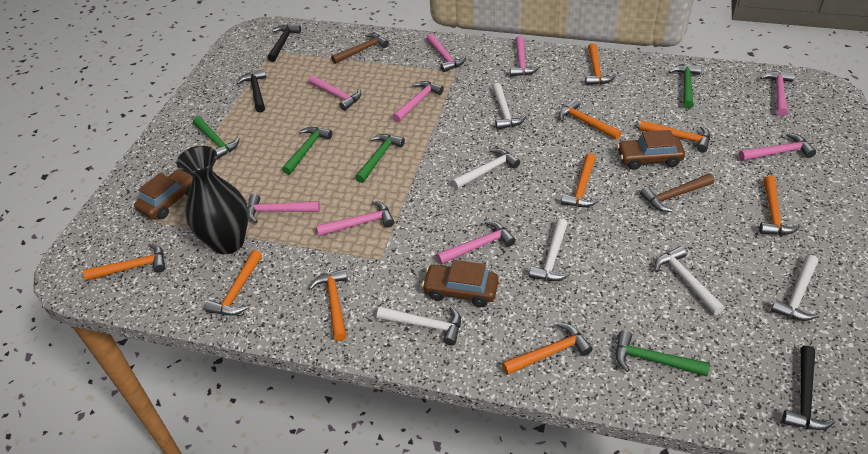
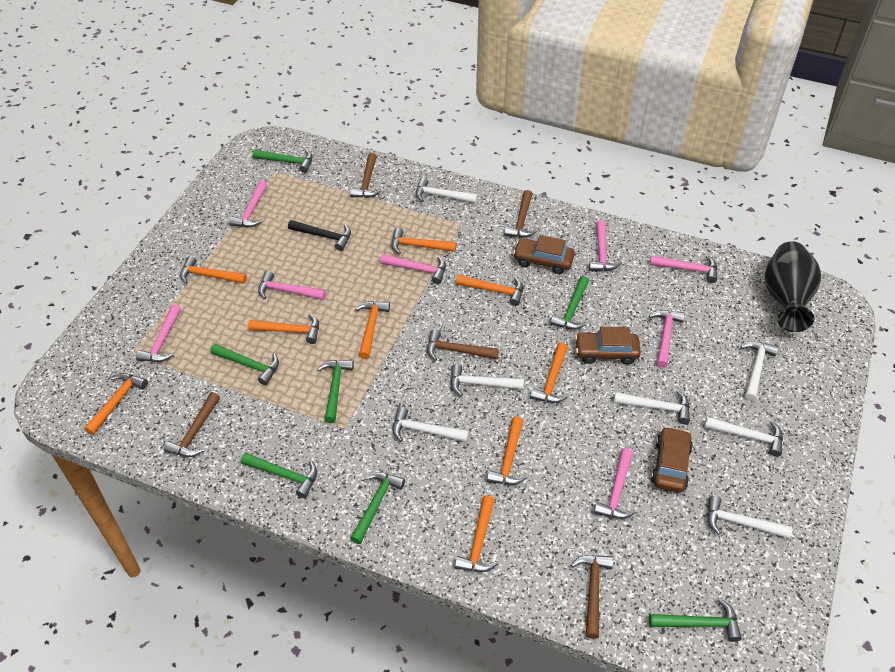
black hammer: [237,69,266,112] [267,25,301,62] [782,346,836,430] = 3 -> [288,220,351,251] = 1
brown hammer: [331,33,389,64] [640,173,715,212] = 2 -> [164,392,220,457] [350,153,381,198] [427,329,499,361] [504,190,537,238] [571,555,613,639] = 5
green hammer: [193,116,240,160] [282,127,332,175] [355,134,405,183] [616,330,710,376] [669,65,701,109] = 5 -> [210,344,279,385] [241,453,317,498] [253,149,313,173] [317,360,354,423] [350,472,405,544] [550,276,589,330] [649,598,742,642] = 7
pink hammer: [248,194,320,223] [309,75,361,111] [316,201,394,236] [392,81,444,122] [426,33,466,72] [437,221,516,264] [510,36,540,76] [739,133,816,161] [760,71,795,116] = 9 -> [136,304,181,362] [229,181,267,228] [258,271,326,300] [380,254,446,284] [589,220,622,271] [594,448,636,519] [649,310,685,368] [650,255,717,283] = 8
white hammer: [377,306,461,346] [452,148,520,189] [492,83,527,130] [529,218,571,281] [654,246,724,315] [771,255,819,321] = 6 -> [393,407,469,442] [416,177,478,203] [450,364,524,396] [614,390,690,424] [704,417,783,457] [707,495,792,539] [741,341,779,401] = 7

